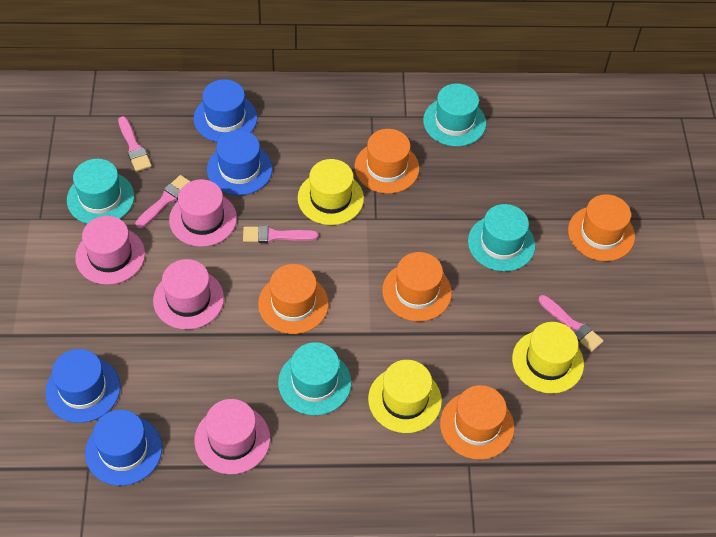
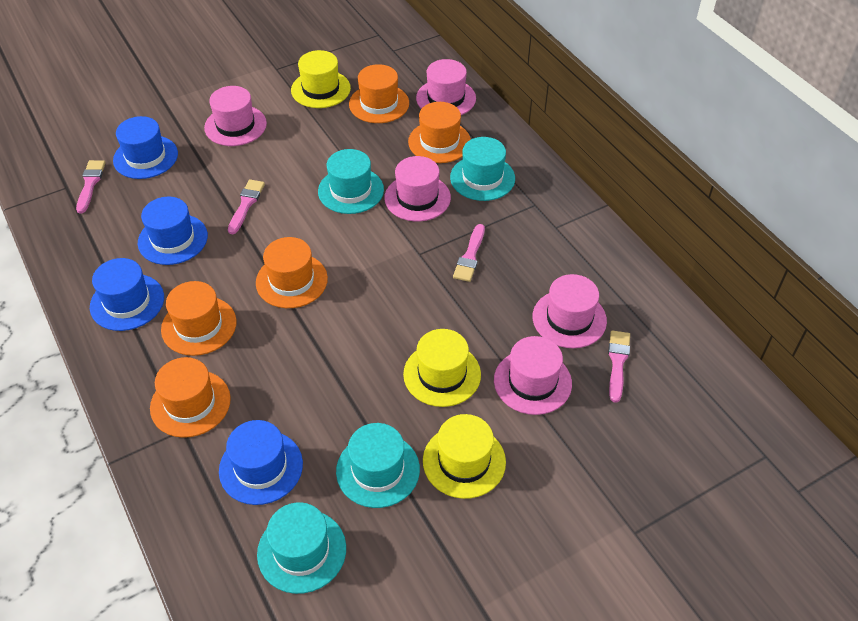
pink hat: [75,216,145,285] [153,259,224,330] [169,179,237,247] [194,399,270,474] = 4 -> [204,86,267,146] [384,156,451,221] [416,59,476,115] [494,336,572,415] [533,274,607,348] = 5

